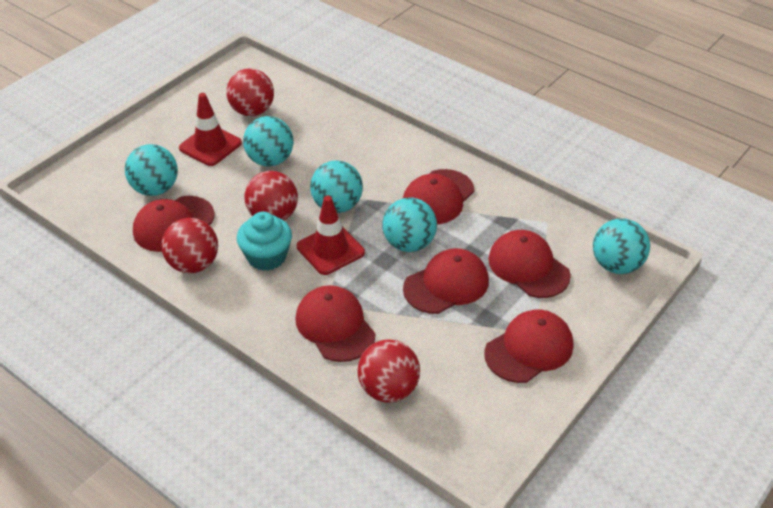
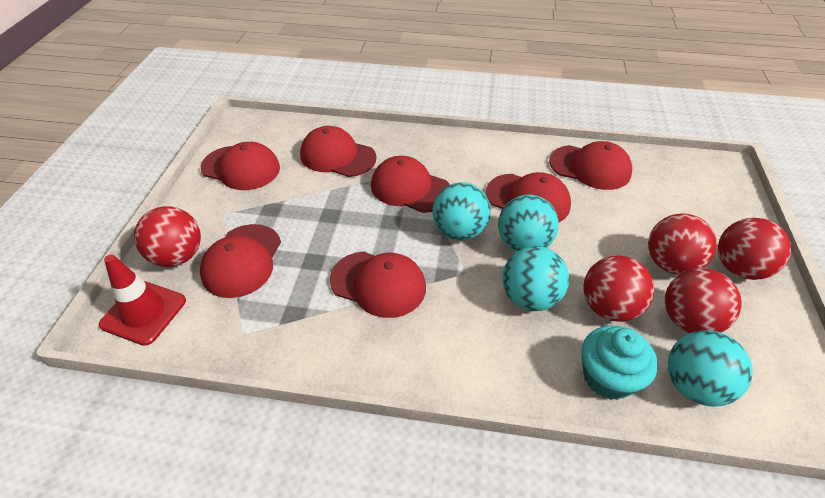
red ball: [161,218,218,273] [227,68,274,116] [245,171,298,220] [357,339,420,403] = 4 -> [134,206,201,267] [584,255,654,322] [648,213,717,275] [665,268,742,333] [718,218,791,280] = 5
red cap: [133,196,215,252] [296,285,376,362] [403,169,474,224] [403,248,489,314] [484,310,573,383] [488,230,571,298] = 6 -> [200,224,281,298] [201,142,280,190] [300,126,376,177] [330,251,426,318] [371,156,450,213] [486,172,571,222] [549,141,632,190] = 7
red traffic cone: [179,93,242,166] [297,196,365,275] = 2 -> [99,254,186,346] = 1
turquoise ball: [125,144,178,196] [243,116,293,166] [310,160,363,213] [382,198,437,252] [593,218,650,274] = 5 -> [432,182,491,241] [498,195,559,252] [502,246,569,311] [668,330,753,407] = 4

